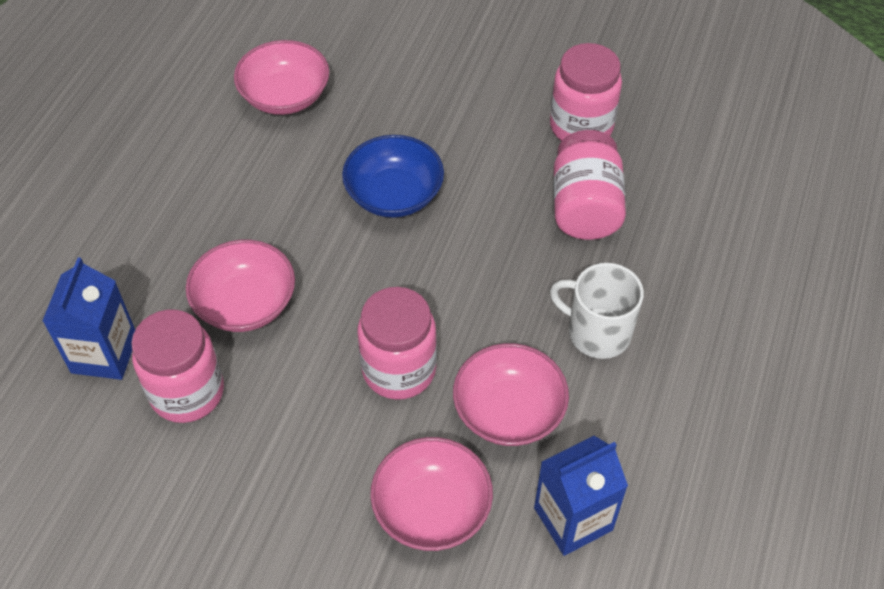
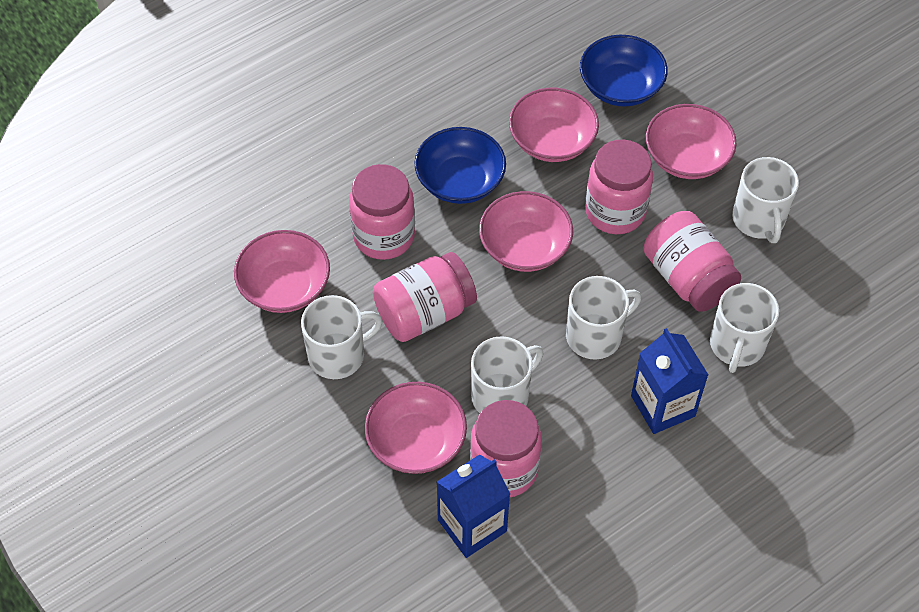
blue bowl: [342,135,444,218] = 1 -> [414,127,506,204] [580,35,668,106] = 2
pink bowl: [186,240,295,332] [234,40,329,115] [370,437,493,551] [453,343,569,446] = 4 -> [234,230,330,313] [365,382,467,474] [479,191,573,272] [509,88,599,162] [646,104,737,179] = 5
pink jar: [131,310,224,423] [357,287,437,400] [550,43,622,141] [554,130,626,240] = 4 -> [349,164,415,260] [373,252,477,342] [470,400,542,497] [585,140,653,234] [643,211,741,312] = 5
white mug: [550,263,644,359] = 1 -> [301,295,383,379] [471,336,544,413] [566,276,641,360] [710,283,779,373] [732,157,799,243] = 5

